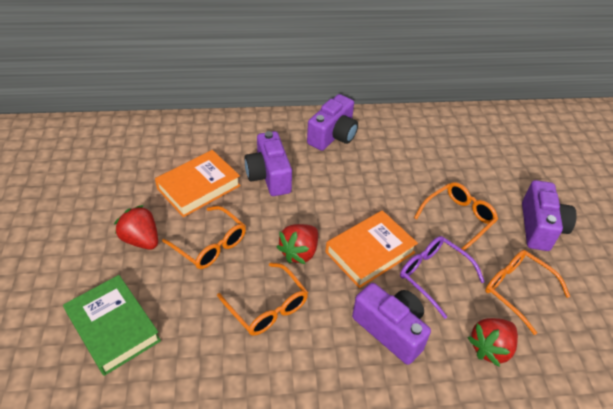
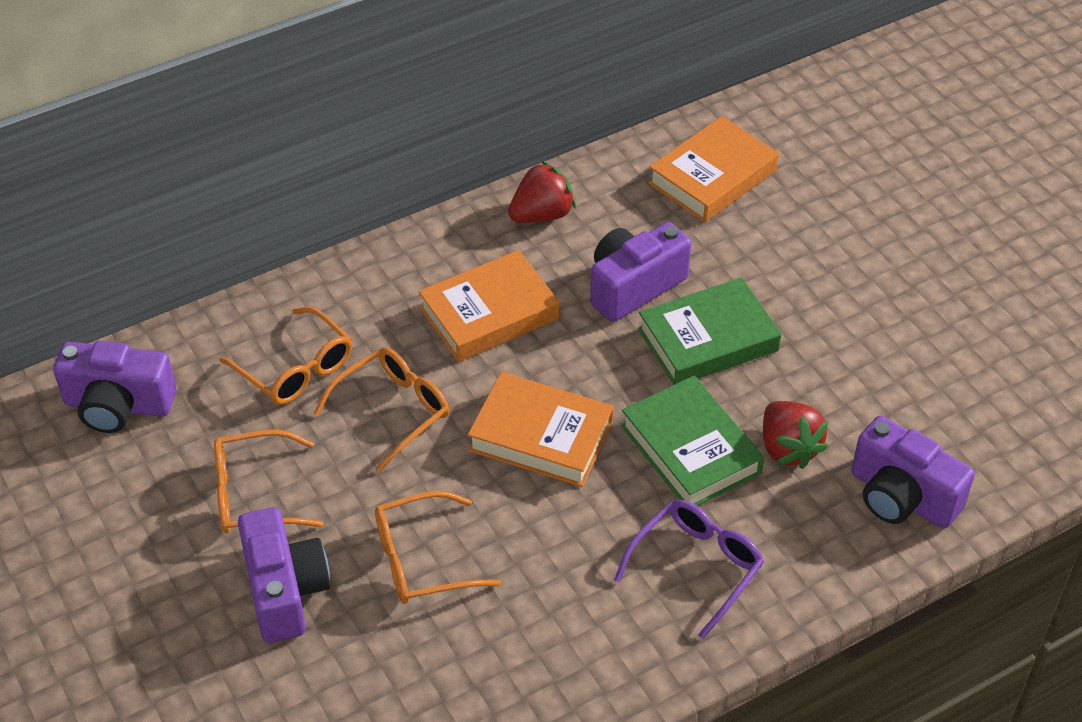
green book: [63,275,161,376] = 1 -> [621,376,764,506] [638,278,781,385] = 2
orange book: [155,150,241,217] [325,210,418,288] = 2 -> [418,250,559,362] [468,372,614,487] [648,116,779,222] = 3
red strawberry: [114,205,158,250] [277,224,318,264] [468,318,518,367] = 3 -> [508,161,576,223] [763,401,828,469] = 2

